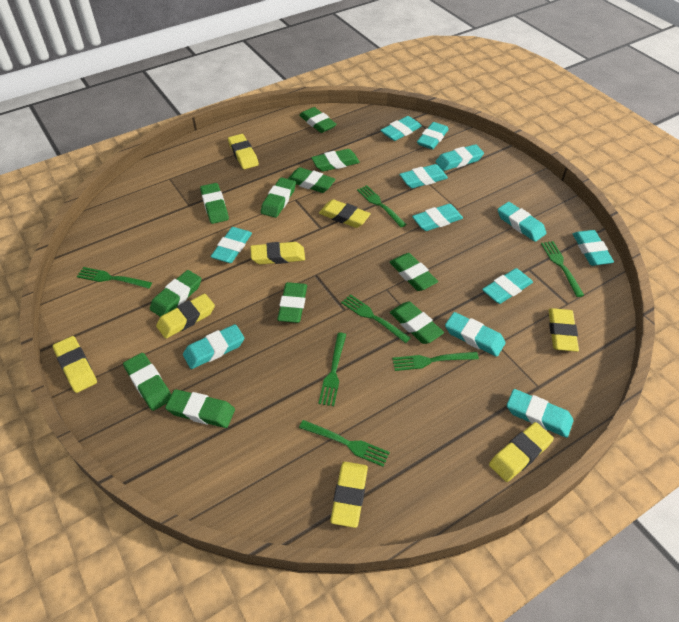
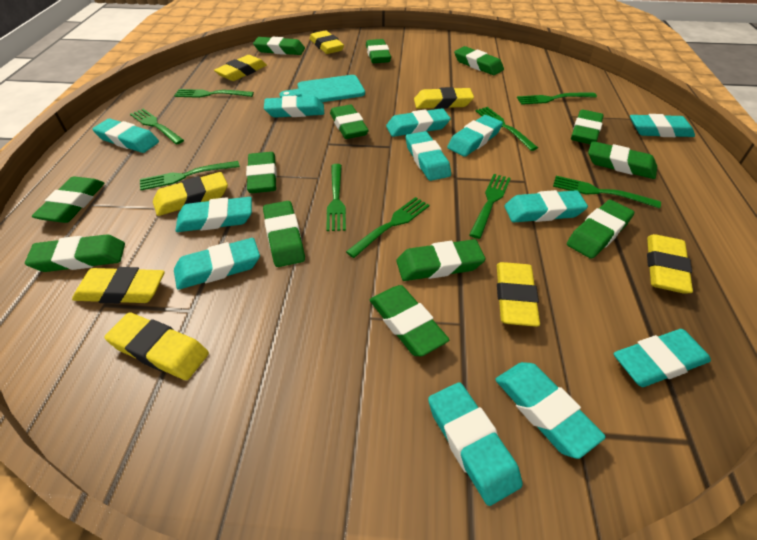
green eraser: [123,353,171,411] [150,270,201,317] [165,389,235,428] [200,183,229,224] [261,177,296,218] [277,282,307,323] [288,167,336,193] [299,107,337,133] [311,149,360,171] [390,253,438,291] [390,302,444,344] = 11 -> [25,235,125,272] [32,176,105,223] [246,152,277,193] [253,37,305,55] [263,201,305,267] [330,105,369,139] [366,39,391,63] [370,285,450,357] [396,239,486,281] [454,46,504,75] [567,200,634,259] [571,110,604,144] [588,141,657,179] = 13
green fork: [77,267,152,289] [299,420,390,467] [318,333,346,406] [341,294,411,343] [357,185,406,227] [392,352,479,371] [541,241,584,297] = 7 -> [130,109,184,145] [140,161,240,190] [174,89,254,98] [326,164,346,231] [346,197,430,258] [469,174,511,239] [476,107,538,151] [517,93,597,105] [553,176,661,208] = 9
turquoise cutting board: none = 0 -> [279,75,365,102] = 1

